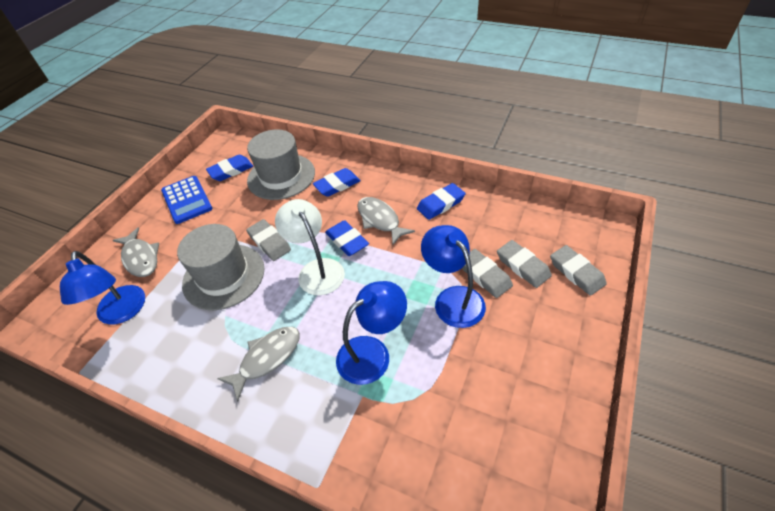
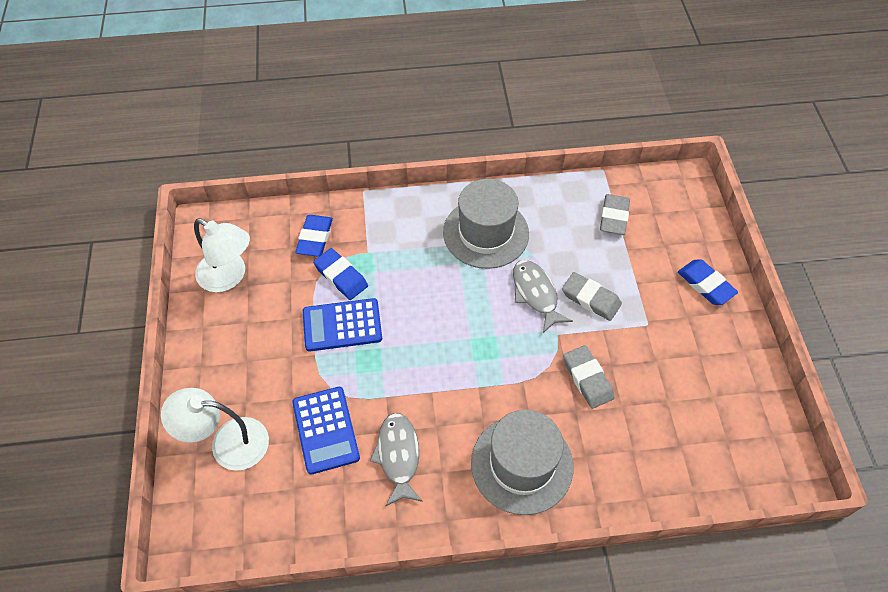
blue calculator: [161,176,212,224] = 1 -> [292,387,360,475] [303,298,382,352] = 2
blue eraser: [206,155,253,181] [313,168,361,197] [325,220,369,256] [417,183,466,220] = 4 -> [295,215,333,257] [313,248,368,300] [678,259,738,305] = 3
blue lamp: [60,251,145,325] [336,281,407,385] [421,225,486,328] = 3 -> none = 0
grey eraser: [246,219,291,261] [462,249,513,298] [497,240,552,288] [550,245,607,296] = 4 -> [562,272,622,321] [563,345,614,409] [600,194,630,235] = 3
grey fish: [112,227,159,277] [217,327,300,401] [357,197,415,245] = 3 -> [369,413,423,506] [513,260,573,333] = 2
white lamp: [275,199,345,295] = 1 -> [161,388,269,471] [194,218,250,292] = 2

